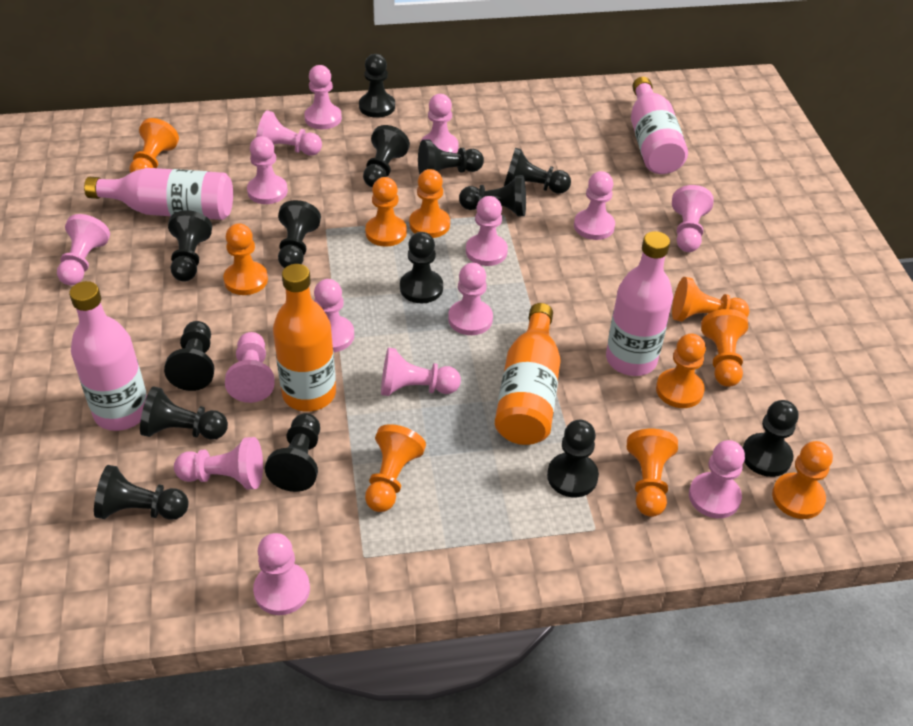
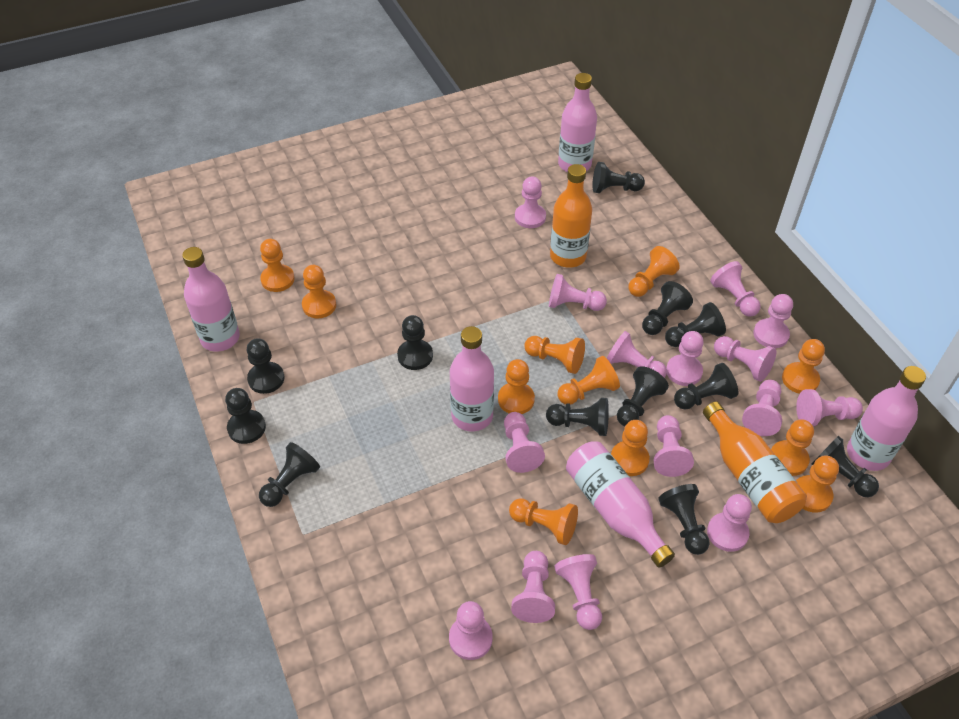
black pawn: [94,465,189,520] [140,386,228,440] [164,321,214,391] [168,210,212,282] [265,413,320,492] [278,200,321,268] [359,54,395,118] [363,125,410,187] [400,232,443,303] [418,140,484,174] [459,175,526,216] [504,148,571,194] [547,420,599,497] [743,400,798,477] = 14 -> [225,388,266,444] [247,338,285,394] [259,442,320,507] [397,315,433,370] [546,398,609,436] [592,162,645,193] [617,366,669,426] [642,281,693,335] [658,484,710,555] [665,302,726,347] [674,363,738,409] [812,436,879,497] = 12
orange pawn: [129,118,179,173] [223,223,268,295] [365,177,407,246] [365,424,426,512] [409,169,450,238] [627,429,678,517] [656,334,706,408] [672,276,749,322] [701,309,748,387] [772,441,833,519] = 10 -> [260,239,295,292] [302,265,336,318] [498,359,535,414] [509,499,578,545] [524,336,585,374] [557,356,620,405] [611,420,650,476] [628,246,680,297] [771,419,814,476] [782,339,825,394] [796,456,839,513] = 11
pink bottle: [69,281,147,431] [84,168,233,220] [606,231,673,376] [631,77,688,174] = 4 -> [182,247,240,352] [450,326,494,431] [558,73,597,172] [566,442,675,567] [847,366,926,471] = 5

